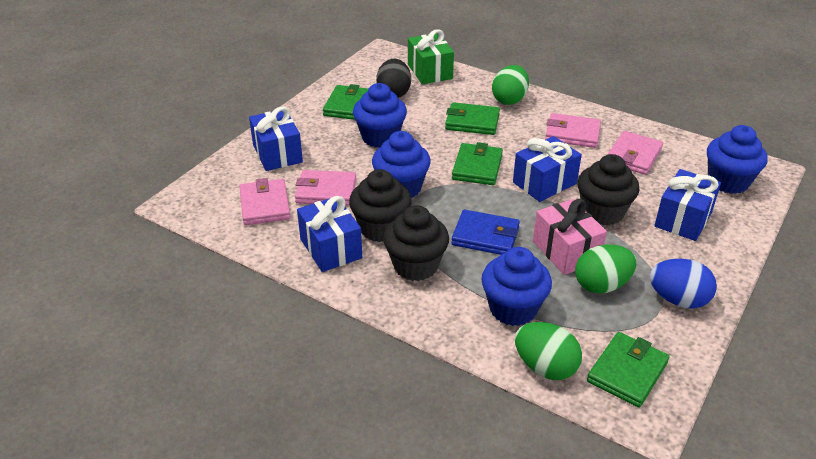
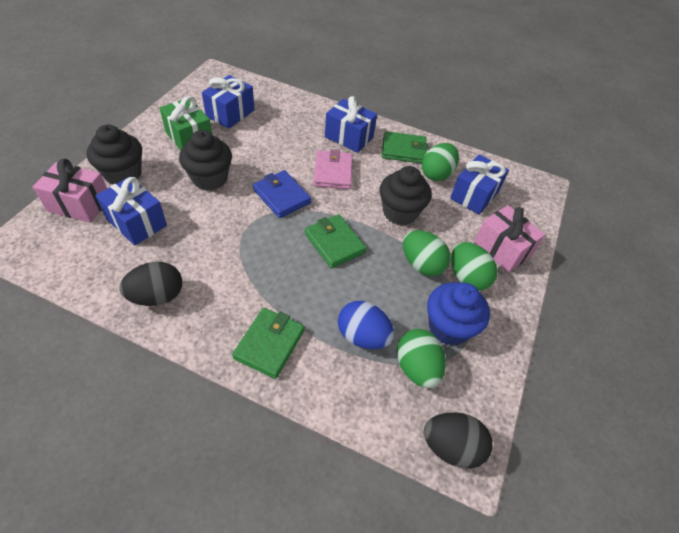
black egg: [376,59,411,98] = 1 -> [120,262,182,306] [424,412,493,469] = 2
blue cupcake: [353,83,407,148] [372,131,431,197] [482,247,552,326] [707,125,768,194] = 4 -> [427,282,490,346] = 1
green egg: [492,65,529,105] [515,322,582,380] [575,245,636,294] = 3 -> [397,329,446,388] [403,230,451,276] [422,143,459,181] [451,242,498,291] = 4
green wallet: [323,84,368,120] [445,102,500,135] [452,142,503,185] [587,332,669,408] = 4 -> [232,308,305,379] [305,214,366,268] [382,131,428,163] = 3
pink gift: [533,199,607,275] = 1 -> [33,159,107,223] [474,205,545,272] = 2
pink wallet: [240,178,290,225] [295,170,356,206] [545,113,601,148] [607,131,663,175] = 4 -> [313,149,353,189] = 1

